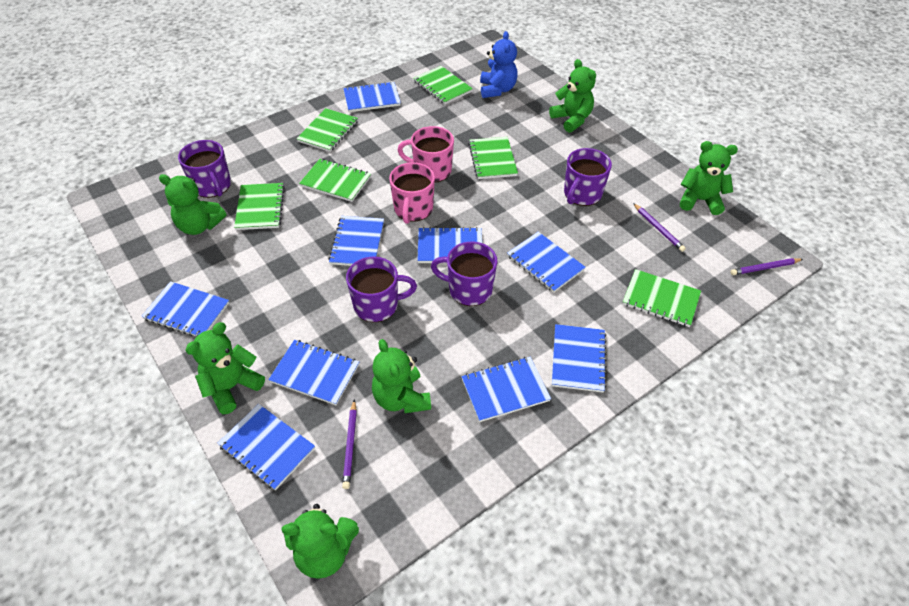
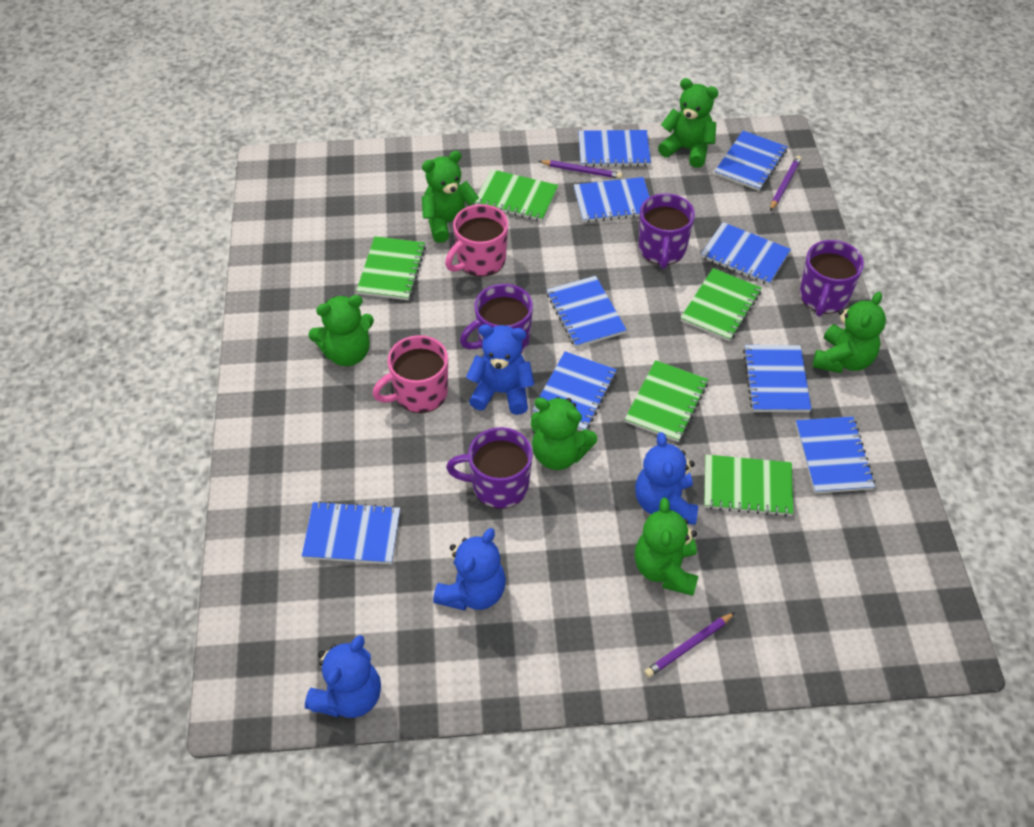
blue teddy bear: [480,31,518,98] = 1 -> [305,635,381,718] [433,528,506,611] [466,324,535,415] [635,432,698,525] = 4
green notebook: [234,183,285,230] [296,108,358,152] [299,159,371,202] [414,66,473,104] [468,137,518,179] [622,269,701,327] = 6 -> [356,236,426,300] [475,169,558,221] [625,360,708,442] [680,268,762,341] [704,454,794,517] = 5

